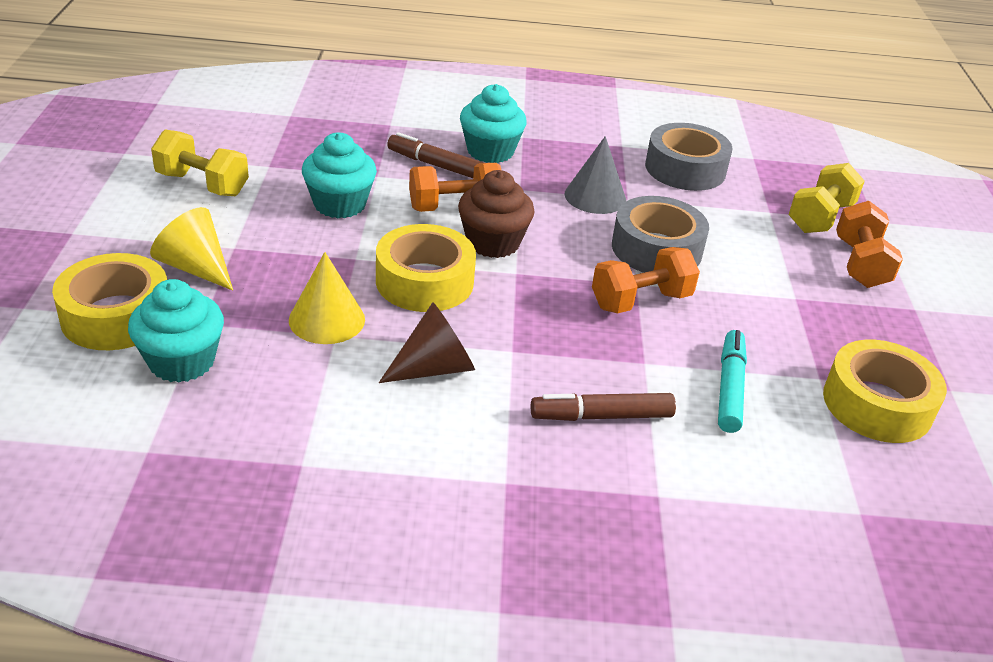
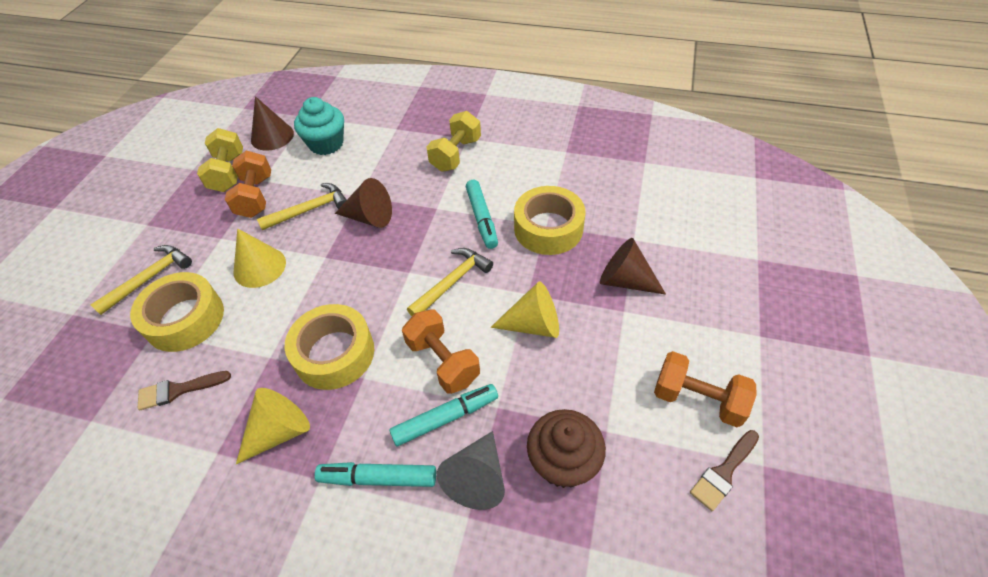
brown brush: none = 0 -> [138,371,231,410] [690,430,759,511] = 2
brown cone: [379,302,475,383] = 1 -> [251,96,294,151] [335,178,392,228] [600,238,666,295] = 3
brown marker: [387,132,484,178] [531,393,676,421] = 2 -> none = 0
grey tape: [612,196,709,273] [645,123,732,191] = 2 -> none = 0
turquoise cupcake: [128,279,224,383] [302,132,377,218] [460,84,527,163] = 3 -> [294,97,344,155] = 1
turquoise marker: [718,330,747,433] = 1 -> [315,462,436,487] [389,384,498,446] [466,180,498,249] = 3
yellow cone: [150,207,233,291] [289,252,365,344] = 2 -> [233,229,286,288] [236,388,310,464] [490,281,559,338] = 3
yellow hammer: none = 0 -> [90,245,192,315] [257,183,347,230] [407,248,493,316] = 3

